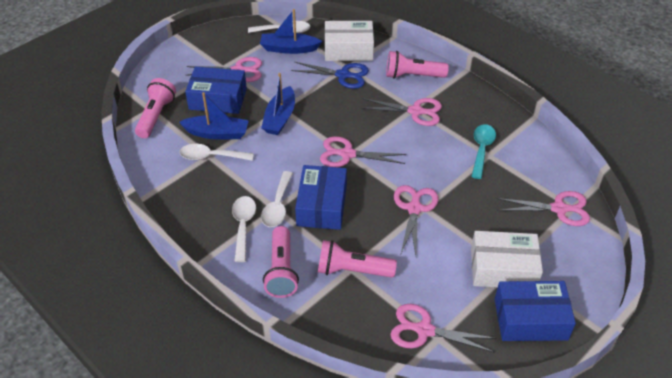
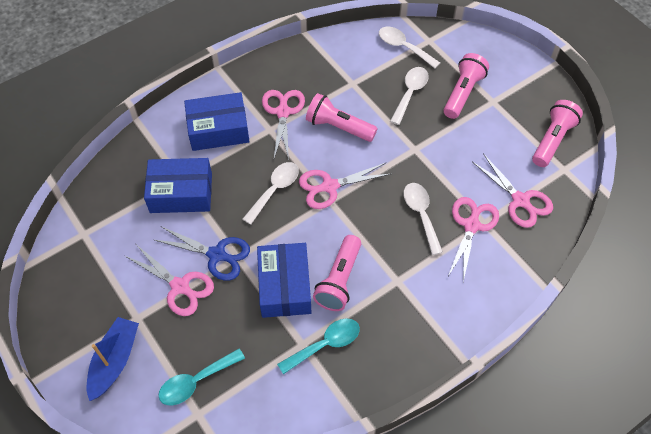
blue boat: [179,92,249,139] [260,9,322,54] [261,73,295,135] = 3 -> [87,317,139,401] = 1
pink scissors: [185,57,262,82] [320,136,406,167] [361,98,442,126] [390,304,497,353] [394,185,438,255] [497,191,590,226] = 6 -> [125,244,214,316] [262,90,305,160] [299,163,391,209] [448,197,499,282] [472,153,553,228] = 5
turquoise spoon: [471,124,496,179] = 1 -> [159,349,245,405] [277,319,360,374] = 2
white box: [325,21,374,61] [471,231,543,288] = 2 -> none = 0

